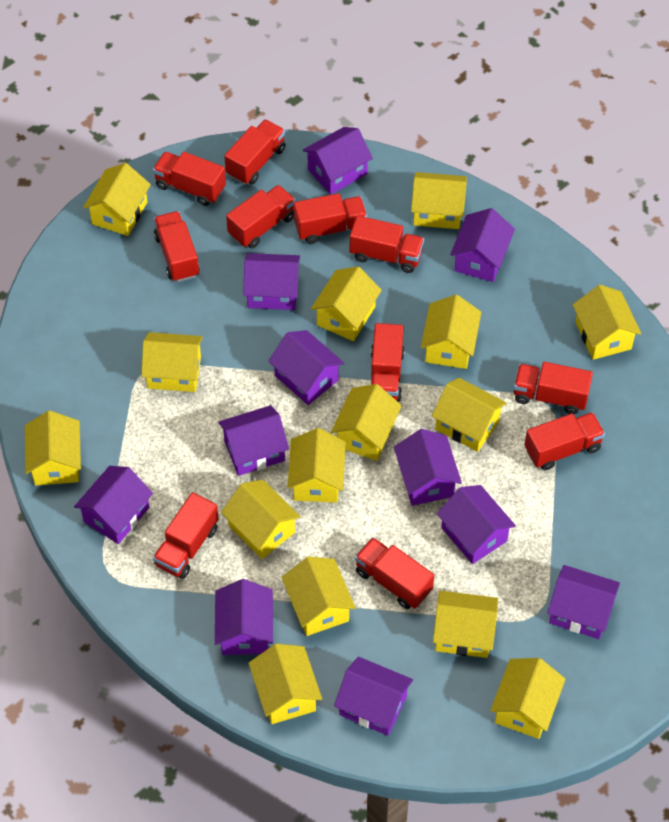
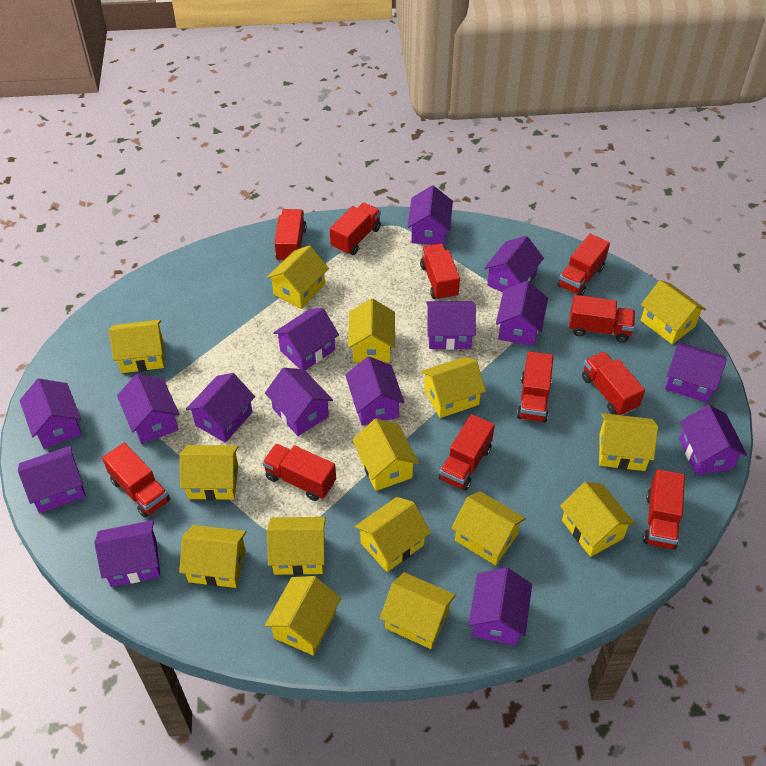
purple house: [74,466,153,544] [215,579,273,655] [218,405,289,476] [243,253,300,310] [268,330,344,405] [303,127,373,195] [334,657,413,736] [394,429,462,506] [437,485,516,564] [450,208,515,282] [548,565,620,639] = 11 -> [18,446,86,513] [19,378,82,449] [94,520,160,587] [117,374,180,444] [186,373,255,443] [265,368,333,436] [273,308,339,370] [345,357,405,426] [408,185,453,246] [426,301,476,350] [468,567,532,645] [484,236,544,292] [496,280,548,346] [665,342,727,403] [679,405,747,476] = 15

